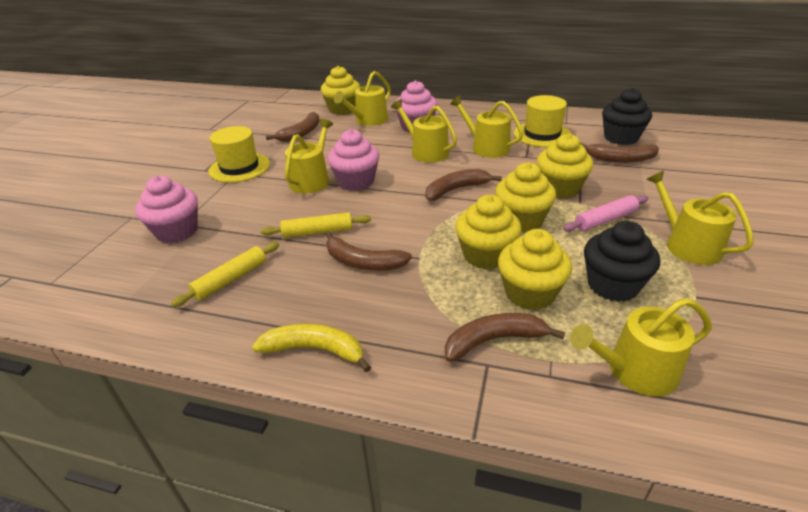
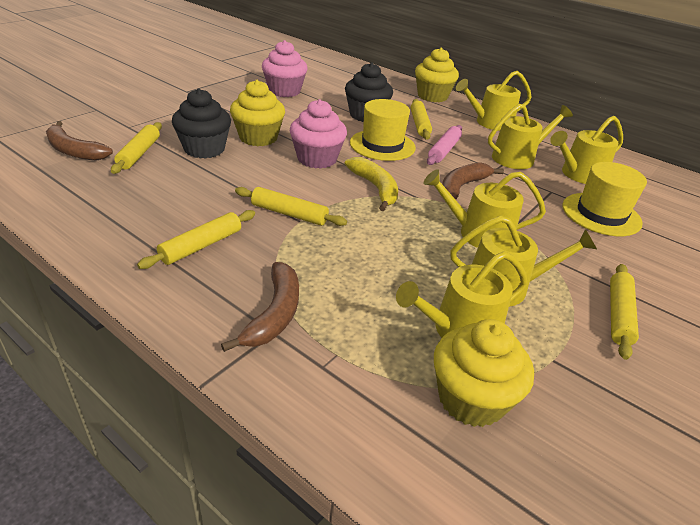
brown banana: [266,112,320,142] [325,231,412,270] [425,169,502,201] [445,313,565,362] [580,142,659,163] = 5 -> [46,121,113,161] [221,262,299,352] [442,162,504,200] = 3
pink cupcake: [135,176,198,243] [328,129,379,191] [395,80,438,133] = 3 -> [262,40,307,97] [290,99,347,169] = 2
yellow cupcake: [321,66,360,115] [455,195,522,270] [495,163,556,232] [498,229,572,310] [536,134,593,199] = 5 -> [230,80,285,146] [415,48,459,102] [434,319,534,427] = 3
yellow rolling pin: [171,242,279,307] [261,212,371,238] = 2 -> [111,122,162,174] [137,210,255,269] [235,187,347,226] [411,99,432,140] [610,264,639,360] = 5

